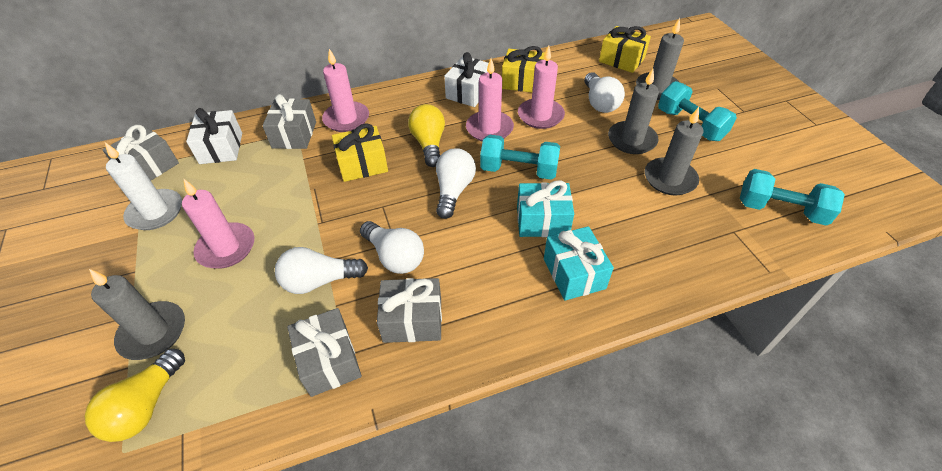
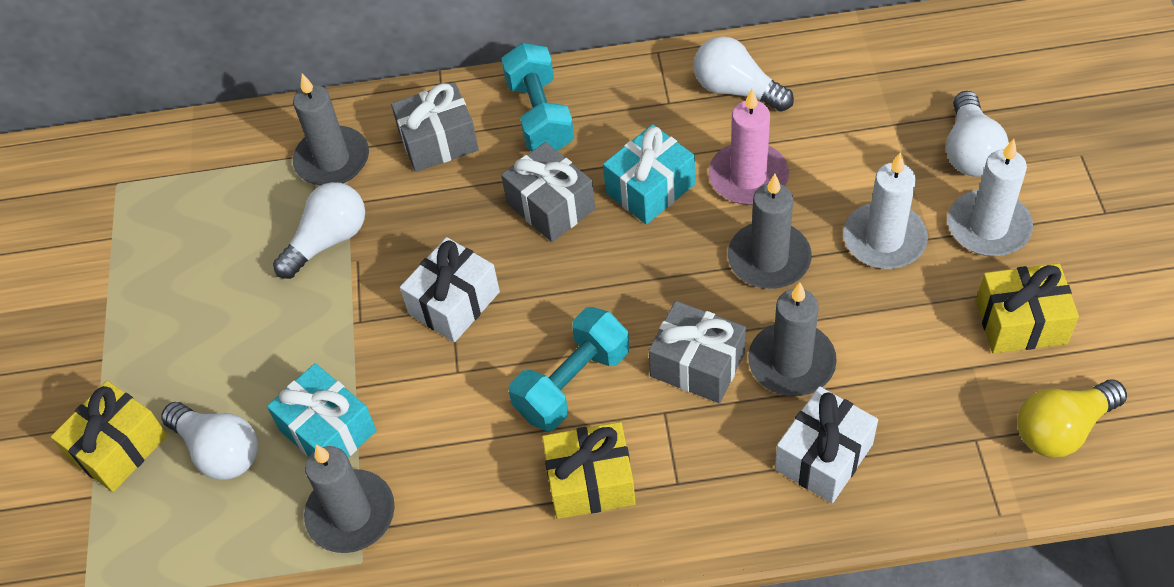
grey gift: [103,125,179,181] [262,94,316,149] [287,308,362,397] [377,278,442,343] = 4 -> [391,82,479,172] [501,142,595,242] [648,301,746,403] = 3
pink candle: [182,178,254,268] [322,49,369,132] [466,59,514,142] [518,45,565,129] = 4 -> [709,89,789,205] = 1
turquoise dumbbell: [480,135,560,180] [658,81,737,141] [740,169,845,226] = 3 -> [502,43,574,151] [509,307,629,431] = 2
white candle: [105,142,182,230] = 1 -> [843,152,928,269] [948,139,1033,256] = 2
yellow light bulb: [85,349,185,442] [408,104,445,167] = 2 -> [1017,379,1127,458] = 1

